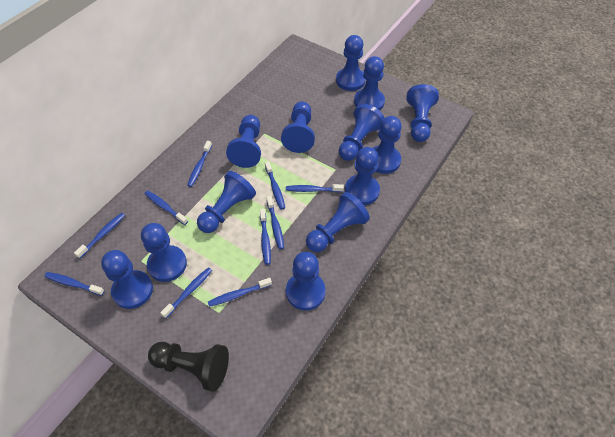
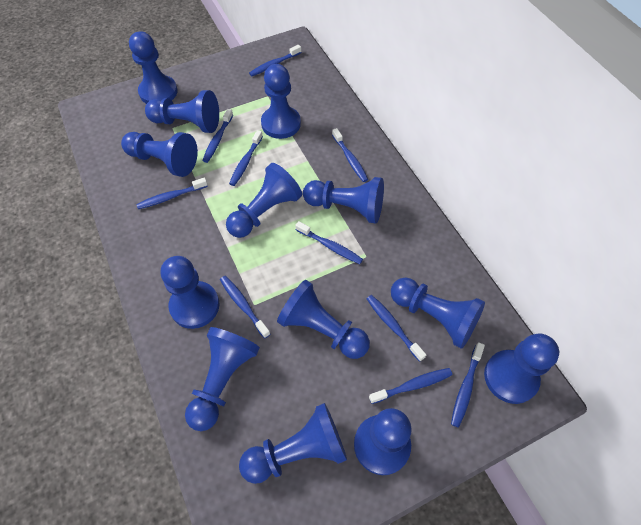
black pawn: [148,342,229,392] = 1 -> none = 0

